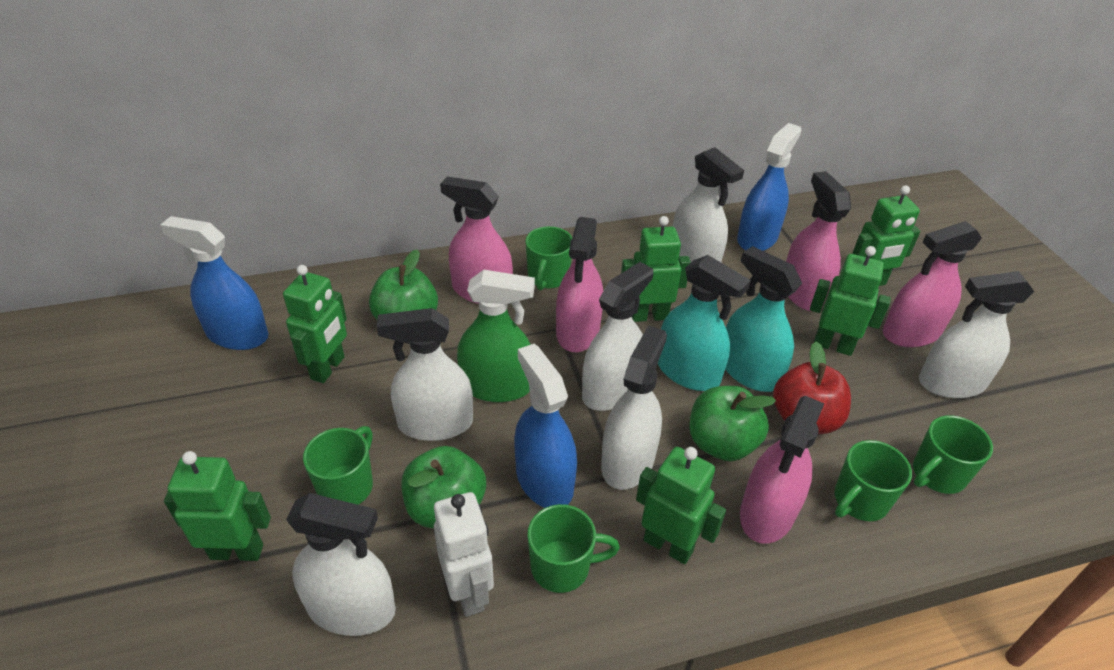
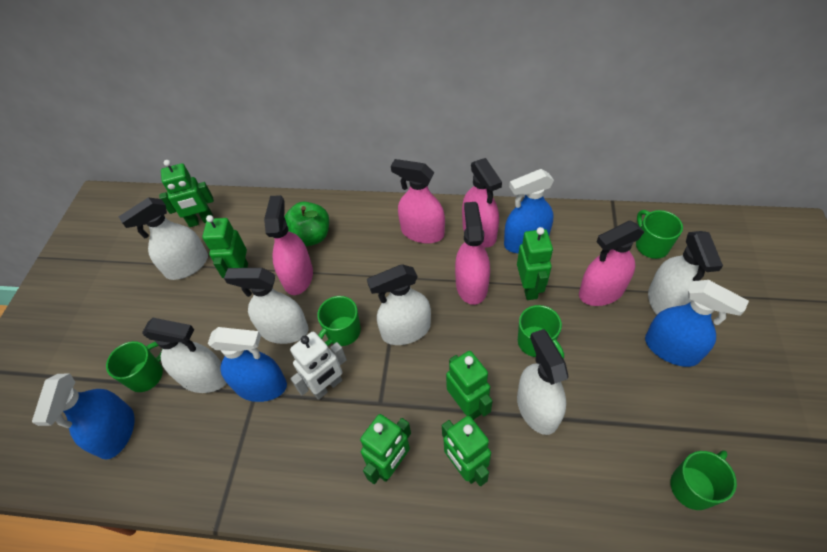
blue spray bottle: [160,216,268,350] [514,344,577,508] [737,123,801,251] = 3 -> [32,373,135,459] [208,327,287,402] [504,169,554,254] [645,280,749,367] = 4
green apple: [369,249,438,319] [402,446,486,528] [690,386,776,461] = 3 -> [284,202,329,247] = 1
green spray bottle: [457,270,535,402] = 1 -> none = 0
red apple: [773,342,851,434] = 1 -> none = 0
turquoise spray bottle: [658,255,751,391] [725,246,802,392] = 2 -> none = 0

